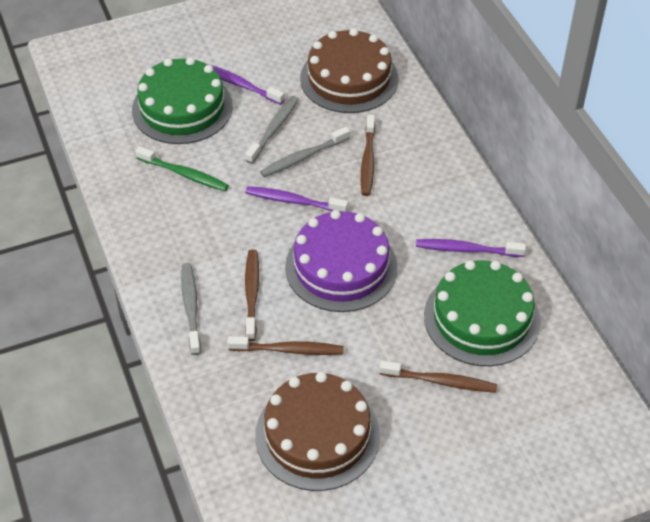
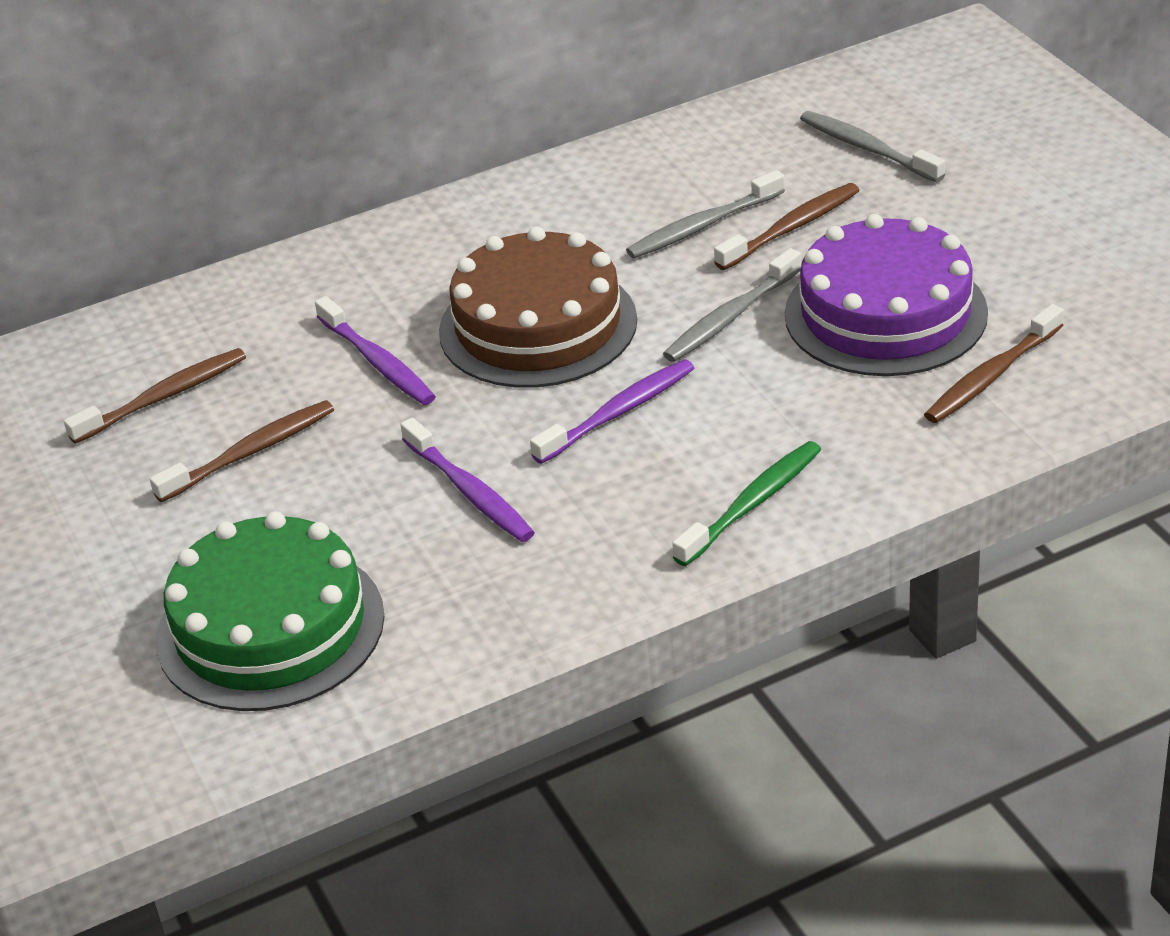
brown cake: [255,372,380,491] [300,28,398,113] = 2 -> [439,227,637,388] = 1
green cake: [132,57,233,144] [424,260,541,366] = 2 -> [156,512,385,711] = 1

